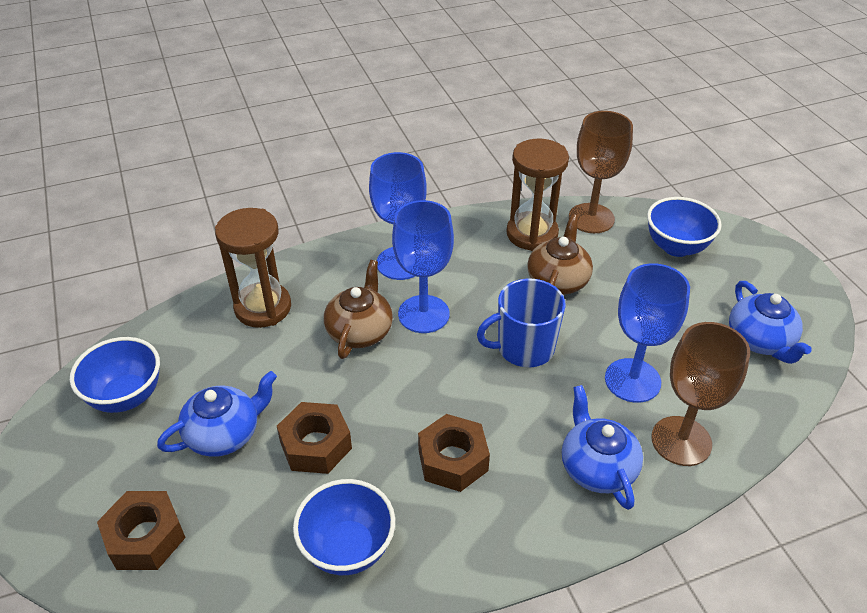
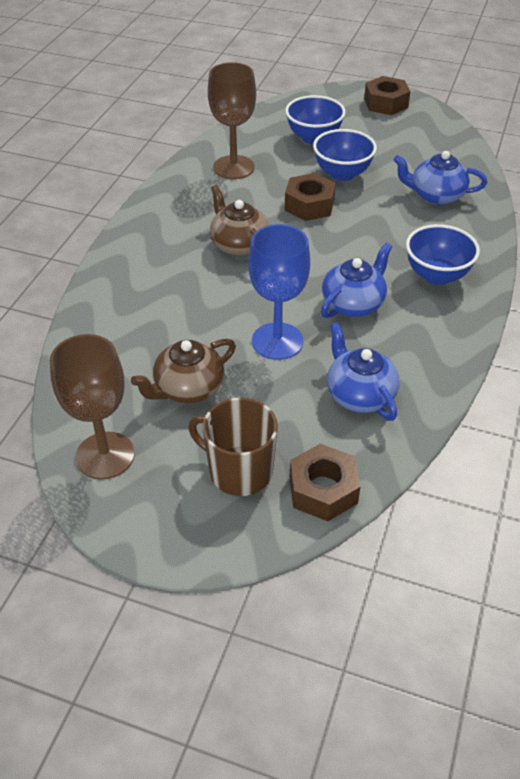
blue goblet: [369,152,427,280] [392,200,454,333] [605,263,690,403] = 3 -> [248,224,310,360] = 1
blue mug: [477,278,566,367] = 1 -> none = 0
brown hourglass: [215,208,291,328] [506,139,569,251] = 2 -> none = 0
brown mug: none = 0 -> [188,398,278,496] = 1

